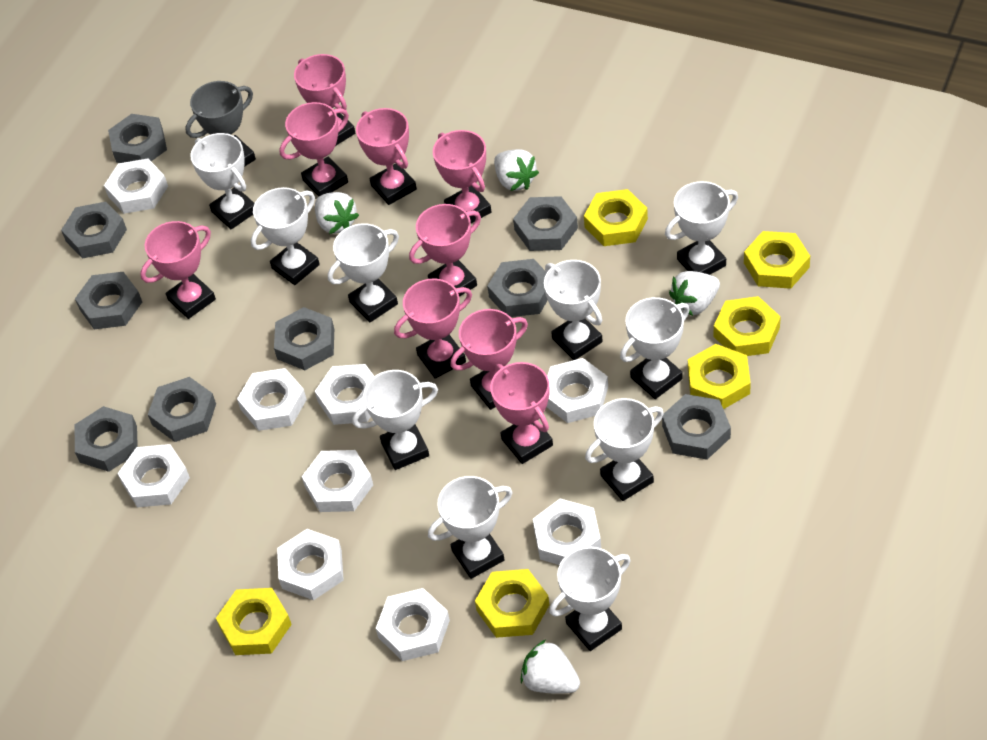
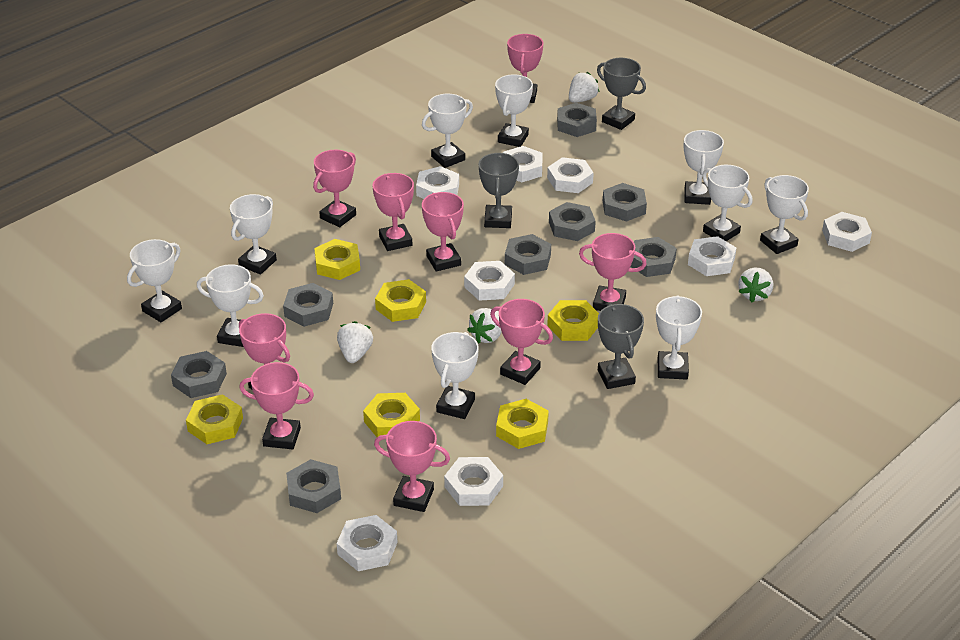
grey nut: [61,202,127,259] [75,272,142,329] [75,406,138,472] [108,114,167,163] [148,377,216,442] [274,307,334,370] [487,259,548,317] [513,196,578,251] [662,394,731,460] = 9 -> [171,351,227,398] [283,283,333,327] [286,459,341,513] [505,234,551,275] [549,202,596,241] [557,103,597,137] [603,183,647,222] [630,237,677,277] = 8
grey trophy: [185,81,256,167] = 1 -> [479,153,519,228] [597,58,646,130] [598,304,644,389] = 3
white nut: [104,159,168,214] [117,444,190,507] [237,368,307,431] [277,529,344,600] [302,450,373,512] [315,364,374,425] [376,588,450,661] [533,498,601,565] [547,358,608,423] = 9 -> [337,515,397,571] [416,166,459,199] [444,457,503,506] [464,261,515,301] [503,146,542,182] [547,157,594,193] [688,236,736,276] [822,212,872,252] = 8

